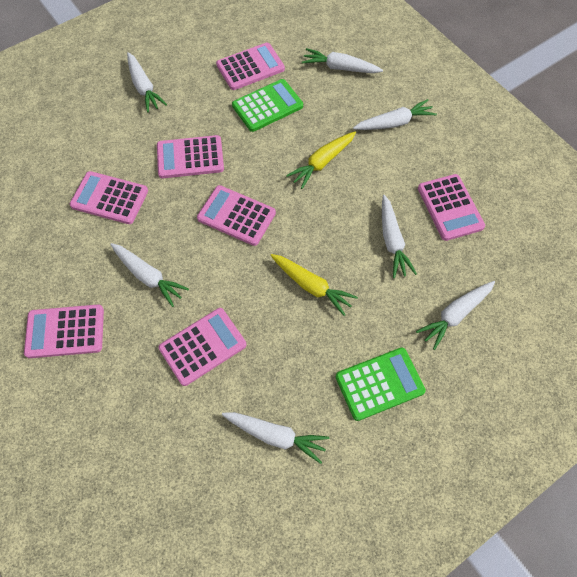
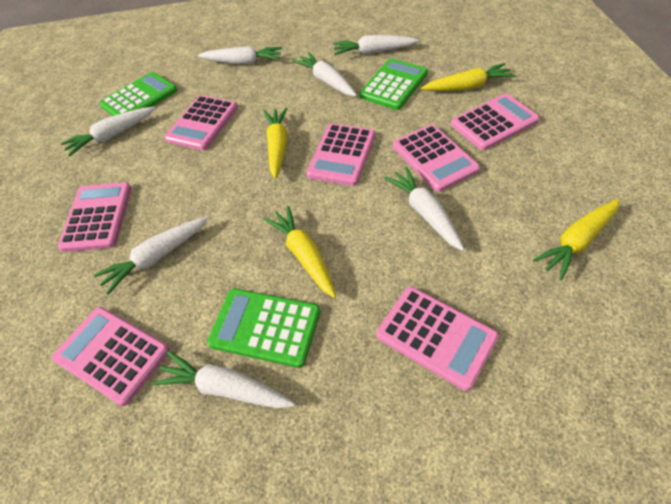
green calculator: [232,79,303,132] [336,348,426,421] = 2 -> [100,72,177,116] [207,288,320,368] [359,58,428,110] = 3
yellow carrot: [270,254,358,316] [286,131,356,189] = 2 -> [263,107,288,179] [263,206,336,298] [421,63,516,91] [533,199,620,280] = 4

